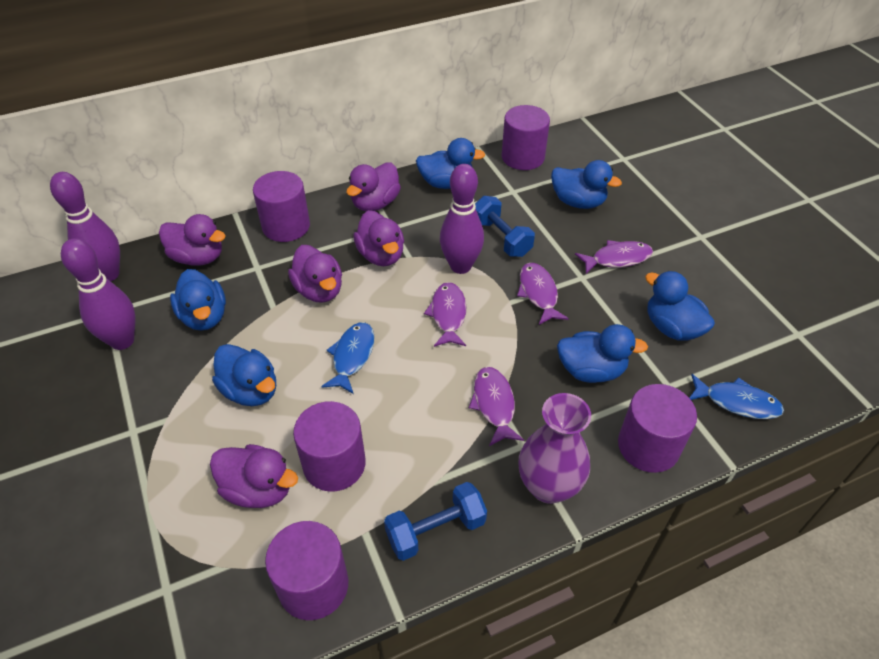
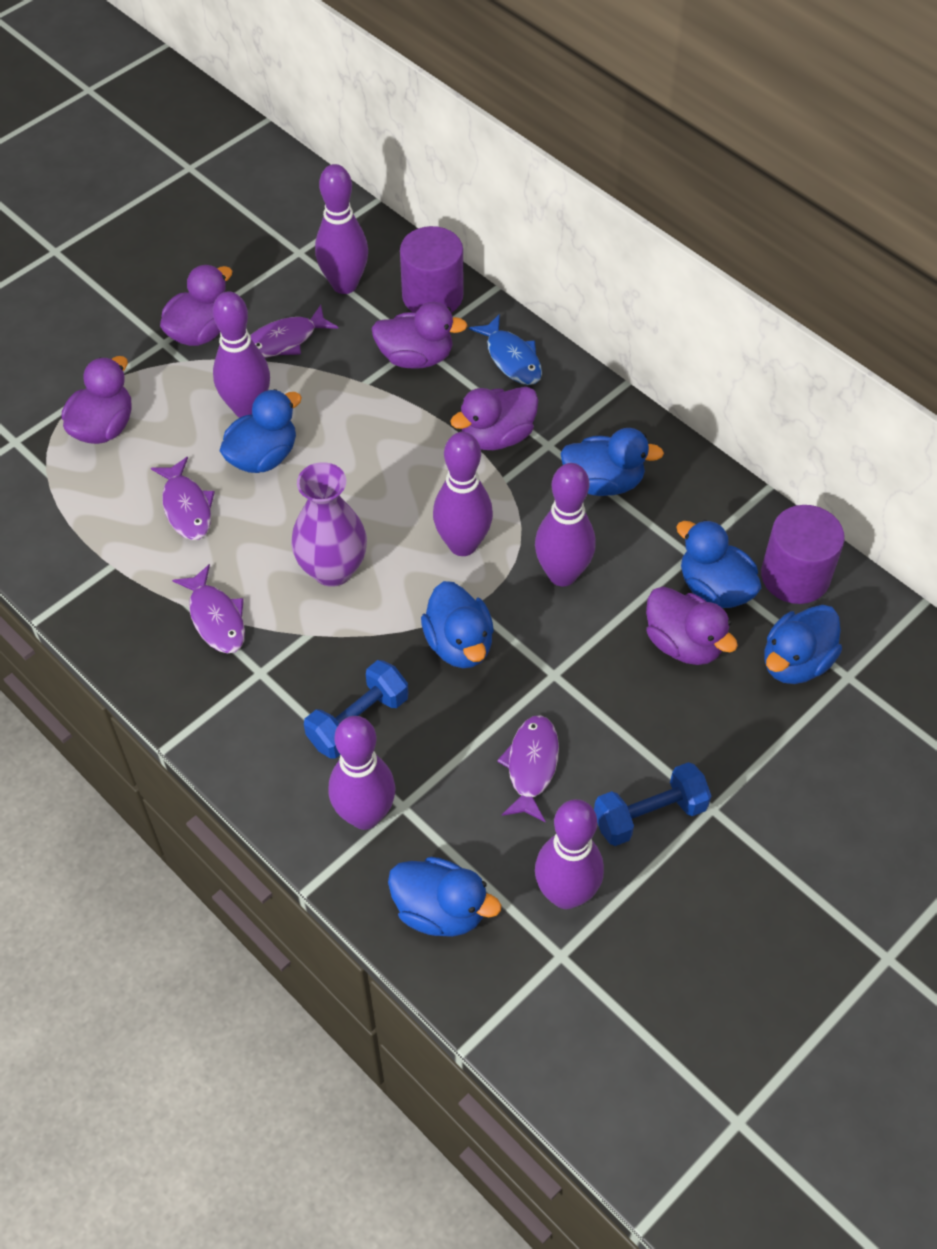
blue fish: [321,322,374,394] [689,374,784,419] = 2 -> [469,314,542,385] = 1
purple bowling pin: [50,172,120,281] [61,239,135,350] [440,164,484,274] = 3 -> [213,292,270,418] [315,164,368,294] [328,716,395,830] [433,432,493,556] [535,463,596,586] [535,799,604,909] = 6
purple cylinder: [253,171,310,242] [265,521,348,620] [293,401,366,492] [502,105,550,170] [618,384,697,473] = 5 -> [400,226,463,313] [761,505,845,604] = 2

